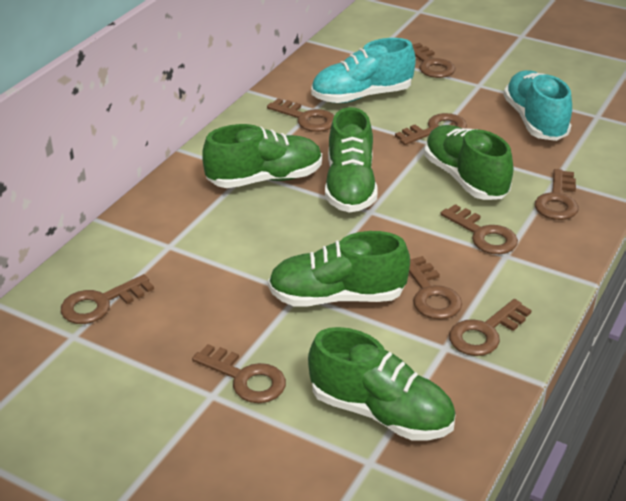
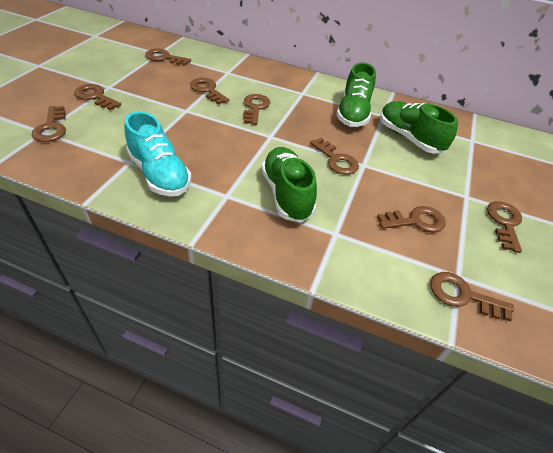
green shoe: [202,124,322,188] [268,231,410,307] [308,327,455,441] [325,107,378,213] [424,125,513,200] = 5 -> [261,147,317,222] [336,62,376,127] [380,101,458,153] = 3
turquoise shoe: [311,38,416,103] [504,70,572,141] = 2 -> [124,111,192,197] = 1

